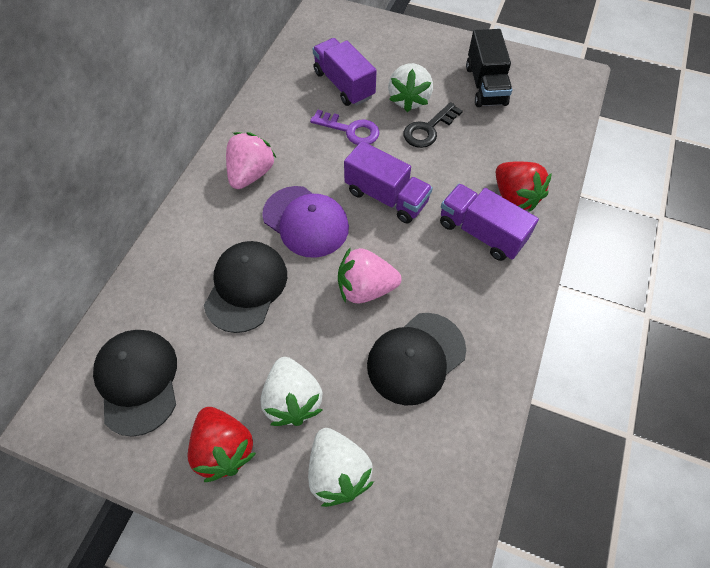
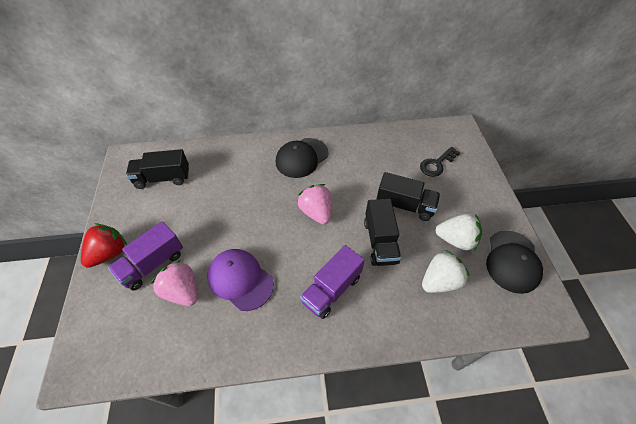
black cap: [93,330,177,437] [204,241,287,333] [367,313,466,406] = 3 -> [276,138,328,178] [486,230,543,294] = 2
black truck: [466,29,512,107] = 1 -> [126,149,189,189] [364,199,401,266] [377,172,440,221] = 3
purple key: [310,110,380,145] = 1 -> none = 0
purple truck: [313,38,377,106] [344,141,433,223] [440,184,539,261] = 3 -> [108,221,183,290] [300,245,365,319] = 2
red strawberry: [188,407,256,482] [496,161,552,212] = 2 -> [81,223,127,268] = 1
white strawberry: [261,357,323,426] [308,428,374,507] [388,63,433,112] = 3 -> [422,250,470,293] [435,213,482,251] = 2

